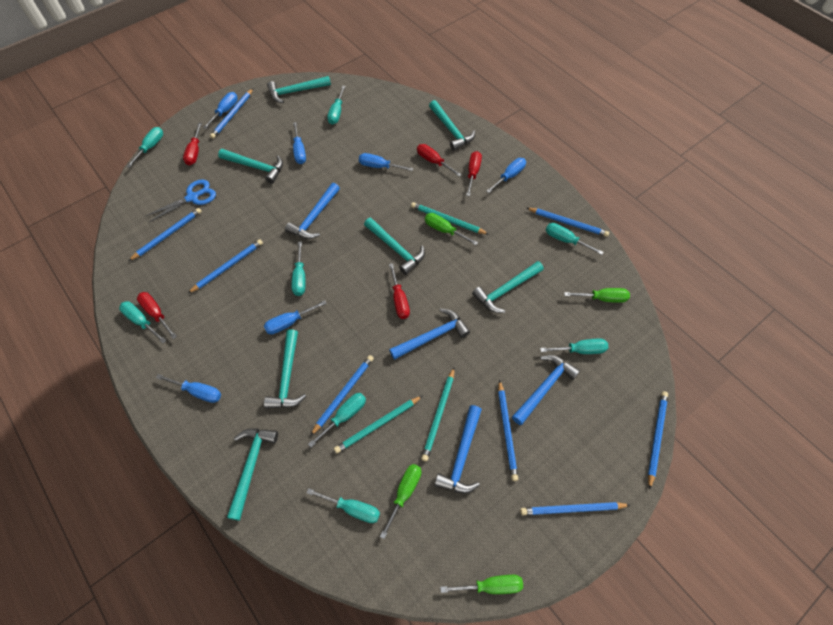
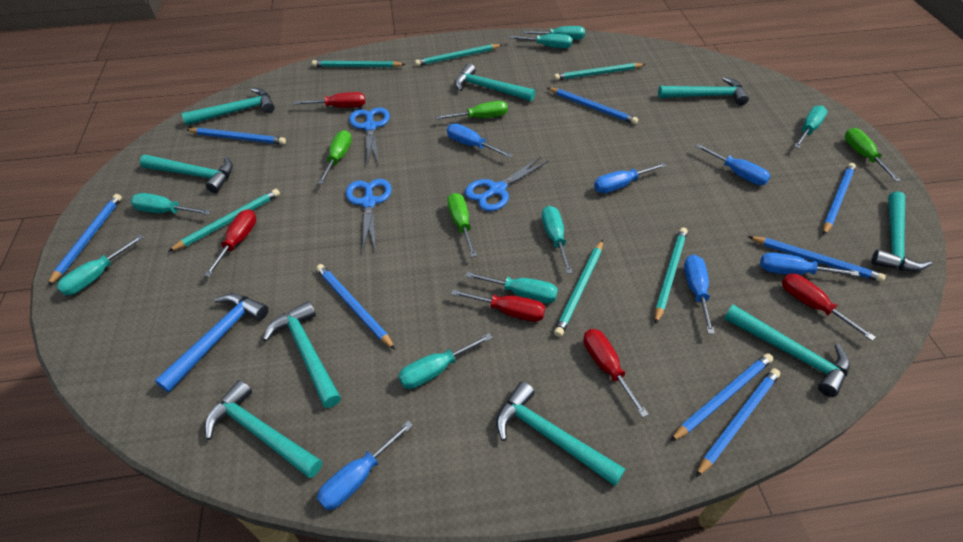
blue hammer: [285,183,340,239] [389,309,470,360] [434,405,482,494] [512,355,580,425] = 4 -> [155,293,268,392] = 1
blue scissors: [146,180,216,222] = 1 -> [346,179,392,250] [349,107,390,165] [465,157,549,211] = 3
turquoise hammer: [218,149,283,184] [227,428,278,521] [264,329,306,409] [267,76,331,103] [364,218,425,275] [429,100,475,151] [472,261,544,313] = 7 -> [140,155,233,193] [182,88,275,125] [205,380,322,478] [263,301,341,408] [455,63,535,101] [496,382,625,486] [658,77,749,106] [724,305,850,397] [871,191,932,272] = 9
turquoise pencil: [334,396,422,453] [411,202,488,234] [421,368,455,461] = 3 -> [168,189,280,252] [312,60,406,67] [415,44,502,66] [554,63,645,80] [554,240,603,337] [655,227,688,324] = 6

